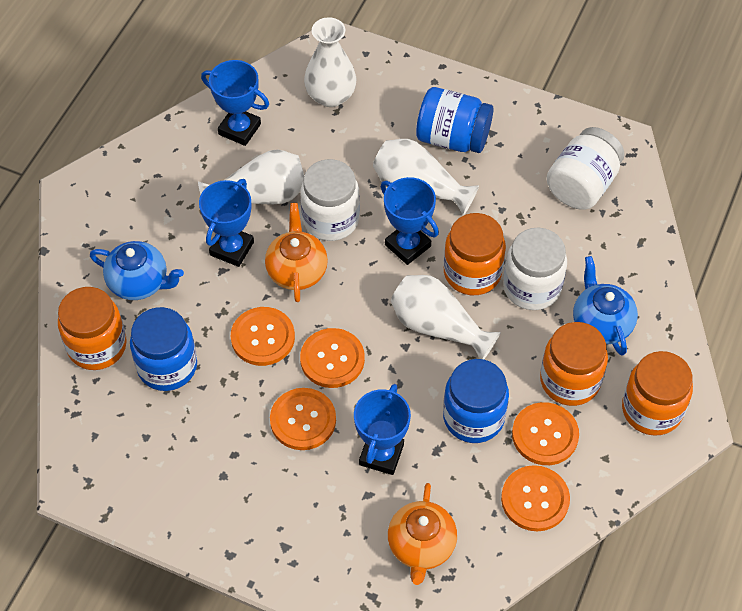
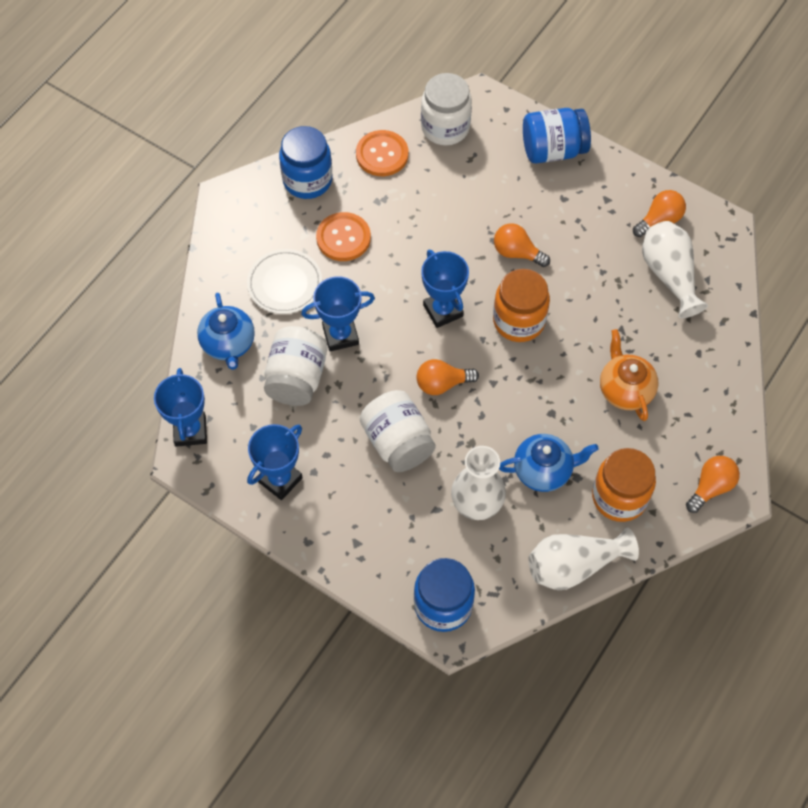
orange button: [231,307,295,366] [270,388,336,450] [300,328,365,388] [501,465,570,531] [512,402,579,465] = 5 -> [316,212,371,261] [356,130,408,176] = 2
orange jar: [58,287,127,370] [444,213,506,295] [540,322,608,406] [622,351,693,436] = 4 -> [493,269,550,342] [592,448,656,522] = 2
orange light bulb: none = 0 -> [417,359,479,395] [494,223,550,267] [633,190,686,237] [686,456,740,513] = 4
orange teapot: [265,203,328,302] [388,483,457,585] = 2 -> [600,329,658,421] = 1
white plate: none = 0 -> [247,249,322,314] = 1
white vase: [198,149,304,205] [304,17,356,107] [373,139,479,216] [391,275,501,359] = 4 -> [451,446,506,520] [528,527,639,590] [642,221,708,318] = 3

